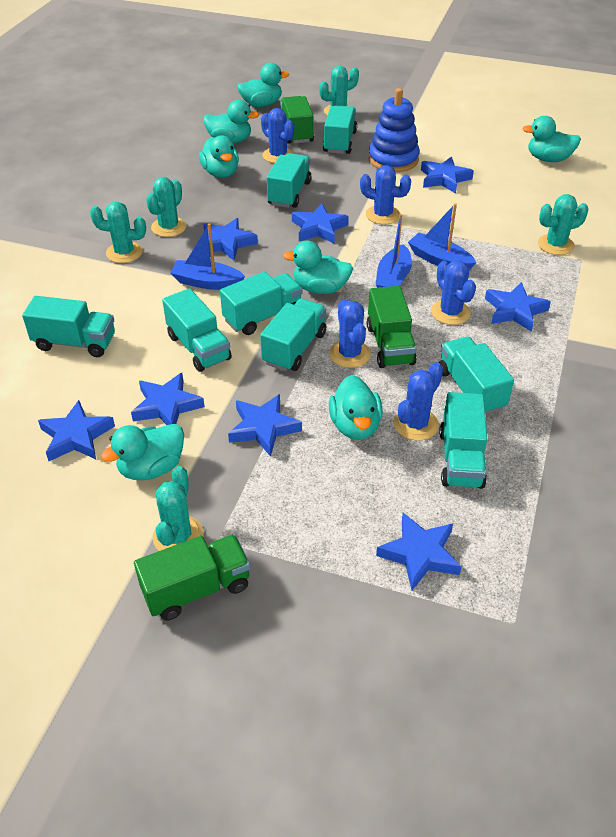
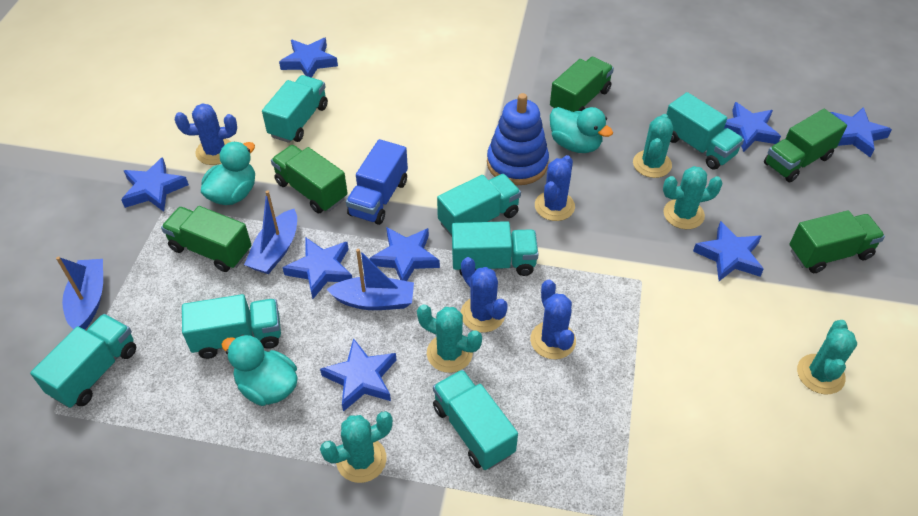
blue cactus: [261,108,294,163] [329,299,371,368] [360,165,411,225] [394,362,443,441] [431,260,476,325] = 5 -> [175,103,237,165] [461,257,508,332] [530,280,576,359] [535,155,575,221] = 4
blue truck: none = 0 -> [346,139,408,225] = 1
green truck: [134,535,250,620] [280,96,314,144] [367,286,417,368] = 3 -> [161,206,251,272] [271,145,348,213] [550,57,614,112] [764,109,847,182] [789,210,885,273] = 5
turquoise duck: [101,424,184,480] [199,135,239,178] [203,100,259,144] [237,63,289,107] [283,241,353,294] [329,375,383,440] [522,116,581,162] = 7 -> [201,142,255,205] [222,334,298,406] [550,107,613,153] = 3
turquoise truck: [22,296,115,357] [162,288,232,372] [220,272,303,335] [260,299,326,371] [267,153,312,208] [323,105,357,154] [439,337,514,415] [439,392,487,489] = 8 -> [30,314,136,408] [182,294,281,359] [262,75,328,143] [433,369,518,470] [437,174,521,237] [452,221,539,276] [667,92,744,170] = 7

